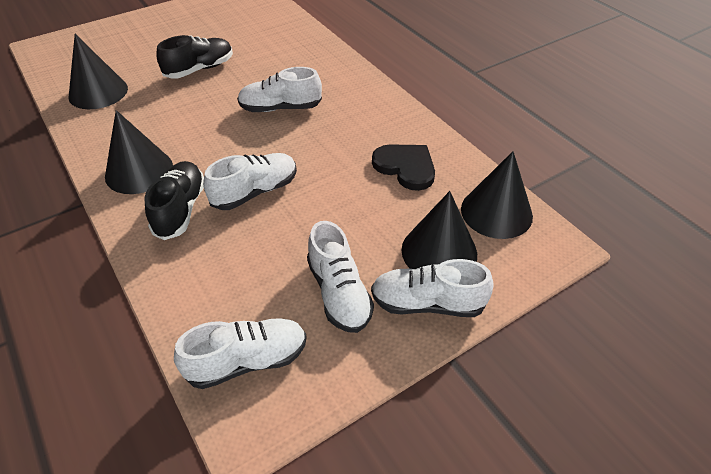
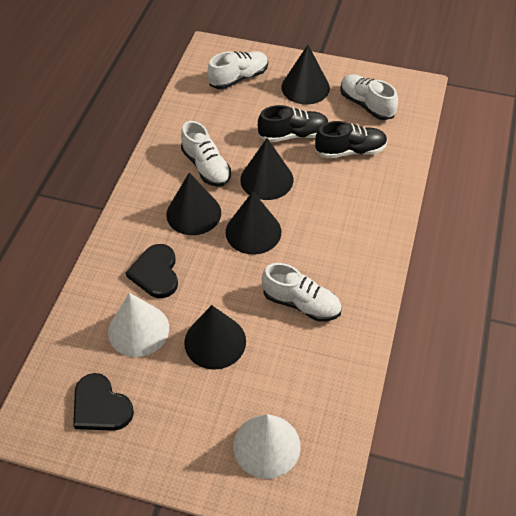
black cone: [69,34,128,109] [105,110,173,194] [401,191,477,269] [461,151,533,239] = 4 -> [166,173,221,235] [184,305,246,370] [226,191,281,255] [240,138,293,200] [281,45,330,104] = 5
black heart: [372,144,435,191] = 1 -> [73,373,134,431] [126,244,178,298] = 2
white cone: none = 0 -> [108,293,169,357] [233,414,301,479] = 2
white shoe: [174,318,306,389] [203,153,297,210] [237,67,322,112] [307,221,374,333] [371,259,494,317] = 5 -> [181,121,231,187] [207,51,268,89] [262,263,342,322] [340,74,398,120] = 4

